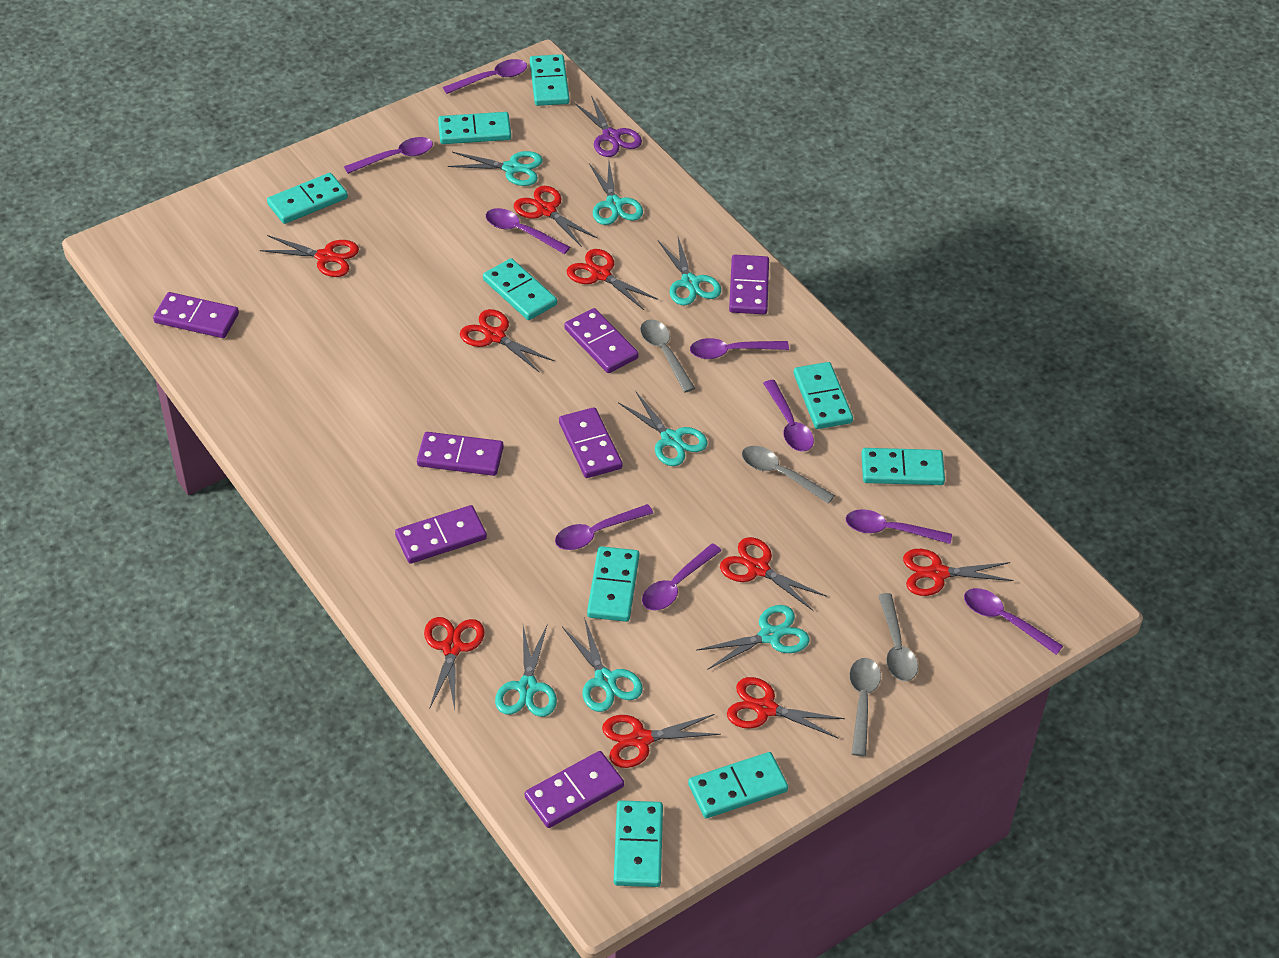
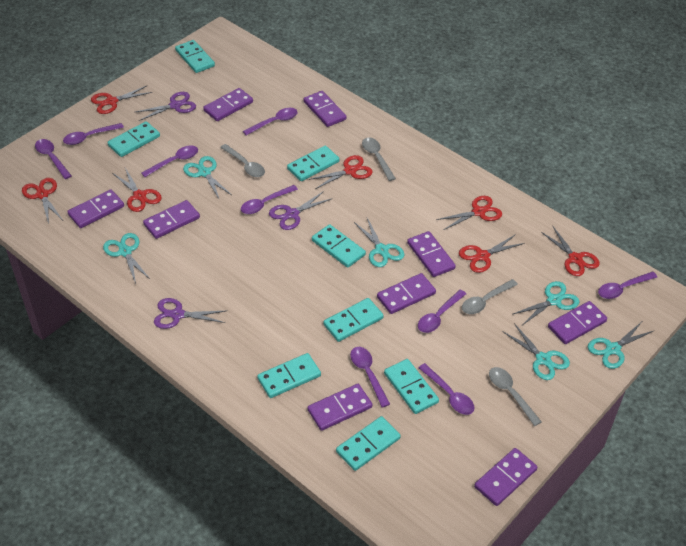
purple domino: [153,292,239,338] [395,505,487,564] [417,432,504,476] [525,751,624,828] [559,407,622,478] [564,308,639,373] [729,255,769,314] = 7 -> [67,189,124,228] [143,200,200,239] [203,88,253,121] [304,91,346,127] [308,384,372,431] [377,273,436,314] [407,231,456,277] [474,448,538,506] [548,301,607,344] = 9
purple scissors: [574,95,642,157] = 1 -> [136,92,196,121] [154,298,225,329] [269,191,333,230] = 3
red scissors: [260,235,359,277] [424,617,485,709] [460,309,554,373] [514,186,598,247] [567,249,658,310] [602,714,721,768] [720,537,827,611] [727,677,845,738] [903,549,1014,596] = 9 -> [22,178,62,224] [91,85,152,114] [114,168,162,212] [309,155,373,189] [436,196,502,230] [459,234,525,273] [541,227,600,276] = 7
turquoise domino: [267,173,348,224] [438,112,511,144] [483,258,557,320] [530,54,570,106] [587,546,639,622] [614,800,663,887] [688,752,788,818] [794,362,853,429] [861,448,945,485] = 9 -> [108,121,160,157] [175,40,215,73] [257,353,321,398] [287,146,339,181] [312,224,366,268] [323,298,384,342] [336,416,401,471] [384,359,439,414] = 8
turquoise scissors: [448,151,543,186] [495,626,557,717] [562,617,643,712] [589,162,643,225] [618,392,708,466] [658,237,721,305] [697,605,809,670] = 7 -> [103,233,150,284] [183,156,232,199] [354,218,405,267] [502,323,570,380] [513,281,580,325] [588,323,653,369] = 6

